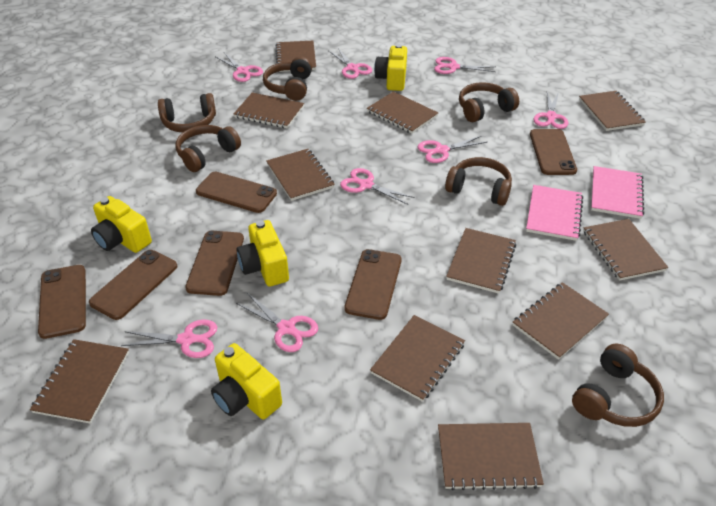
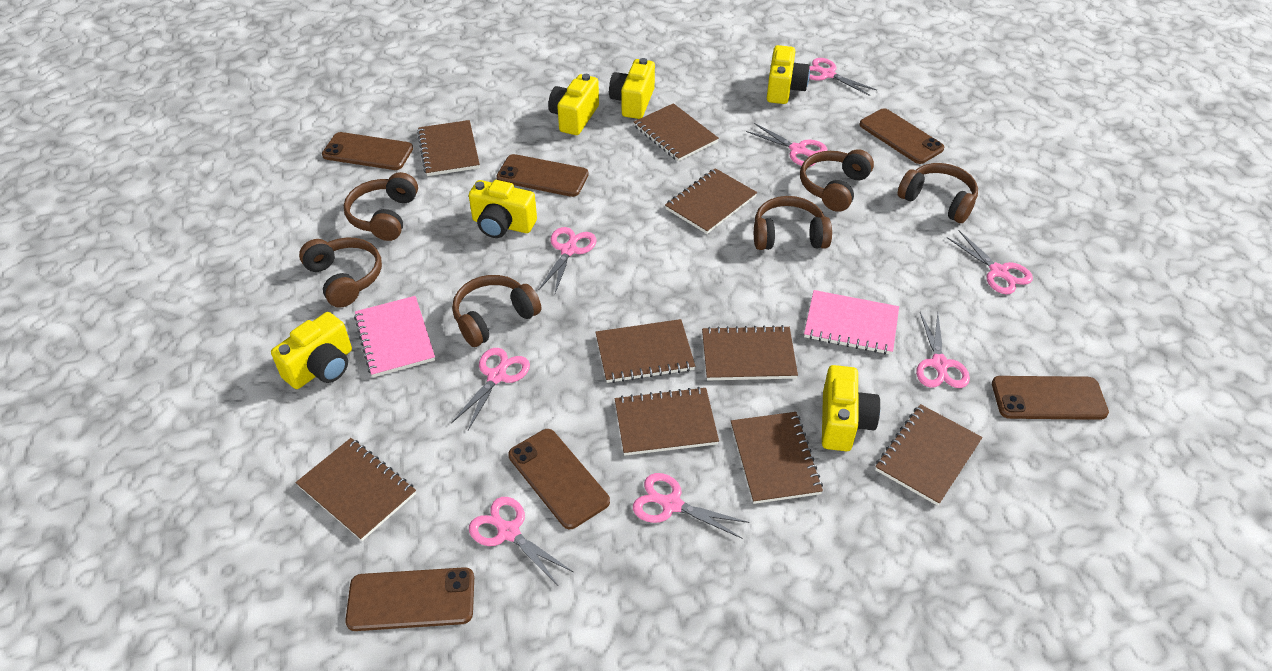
brown notebook: [30,339,129,424] [234,92,304,128] [266,149,335,201] [275,41,316,72] [367,91,438,134] [370,315,465,402] [438,423,544,490] [446,228,516,294] [513,282,609,360] [579,91,646,131] [583,219,669,281] = 11 -> [296,438,416,541] [417,120,480,176] [595,319,695,383] [615,387,719,456] [634,103,719,161] [665,168,757,234] [702,325,798,380] [731,412,823,504] [875,404,983,506] = 9
yellow camera: [91,196,152,253] [211,343,282,419] [237,220,289,287] [374,44,407,91] = 4 -> [271,312,352,389] [469,180,537,238] [548,74,599,135] [609,58,655,119] [767,45,810,104] [822,365,880,451] = 6

